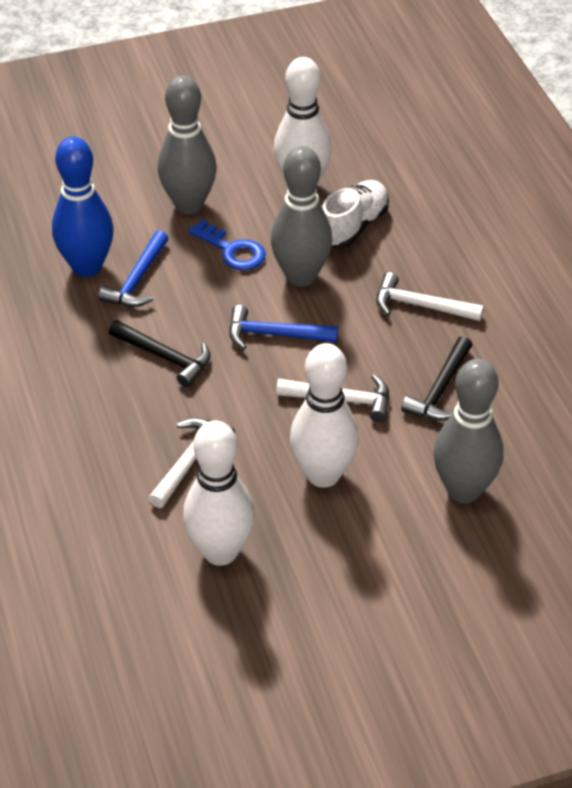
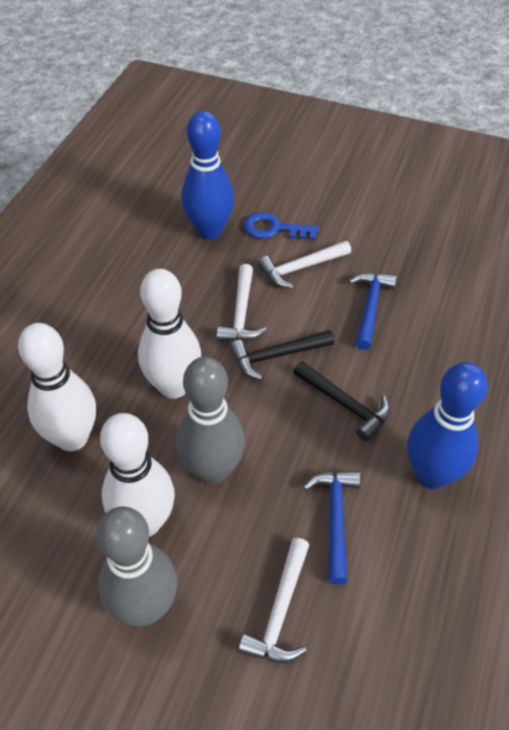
blue bowling pin: [52,137,114,277] = 1 -> [181,111,234,240] [407,362,488,489] = 2
grey bowling pin: [158,75,217,214] [271,146,332,287] [433,359,504,503] = 3 -> [96,507,177,626] [176,357,245,484] = 2
white shoe: [322,180,389,248] = 1 -> none = 0

